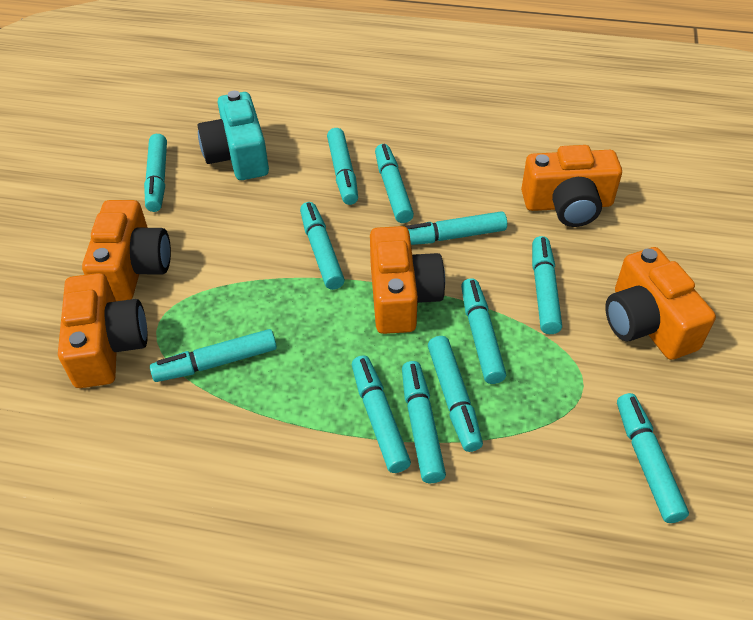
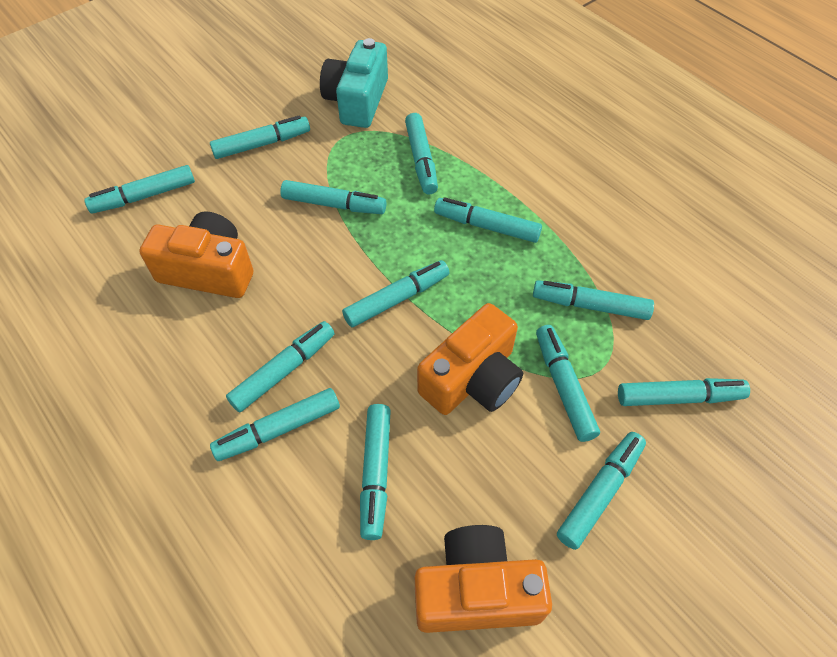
orange camera: [58,273,148,388] [82,200,171,301] [370,226,445,334] [521,145,622,227] [605,247,716,360] = 5 -> [139,211,253,298] [415,525,552,633] [417,303,523,415] = 3
turquoise marker: [144,134,167,212] [150,329,277,382] [300,202,345,290] [327,128,358,205] [352,355,411,473] [375,144,414,223] [402,361,446,483] [406,211,507,245] [428,336,483,452] [461,278,506,384] [532,236,562,334] [617,393,689,523] = 12 -> [84,165,195,214] [210,115,310,159] [210,388,340,461] [226,321,334,412] [280,180,387,214] [342,260,449,327] [360,404,391,540] [405,113,438,194] [434,197,542,243] [533,280,654,320] [536,325,600,442] [557,432,646,550] [618,378,750,406] = 13

